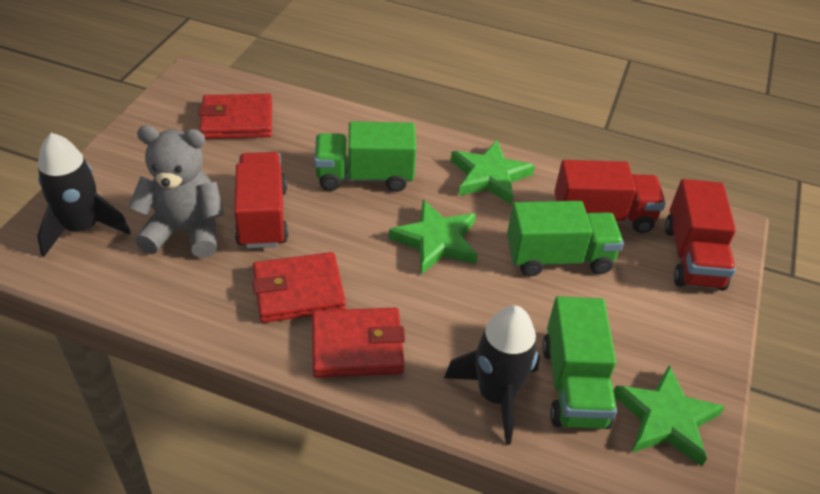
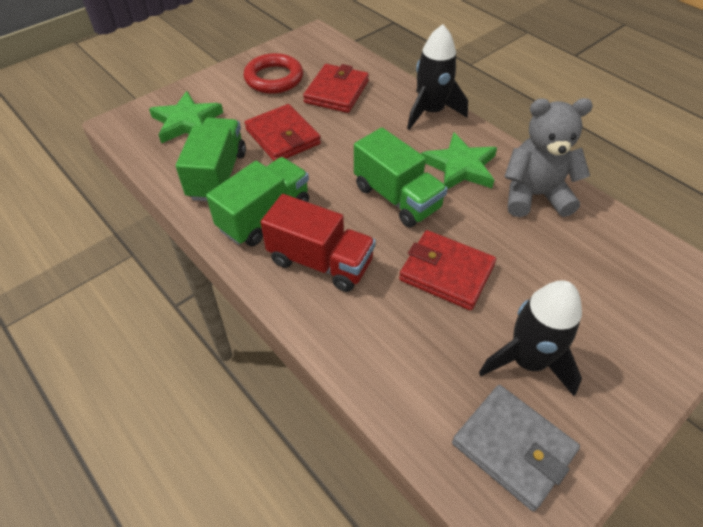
green star: [389,200,478,275] [451,140,535,205] [613,365,725,466] = 3 -> [149,91,223,143] [421,133,497,190] = 2
grey wallet: none = 0 -> [452,385,580,511] = 1
red ring: none = 0 -> [244,53,303,94] = 1
red truck: [234,152,288,248] [554,160,666,233] [665,179,736,291] = 3 -> [261,194,376,292] = 1

